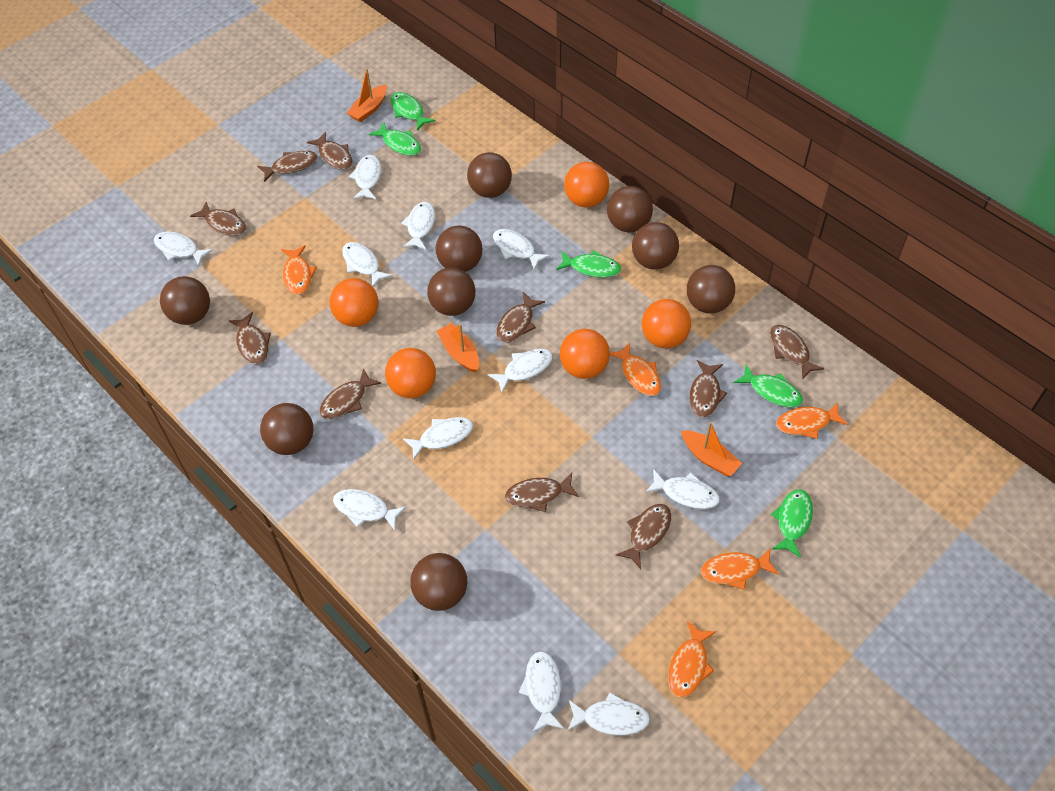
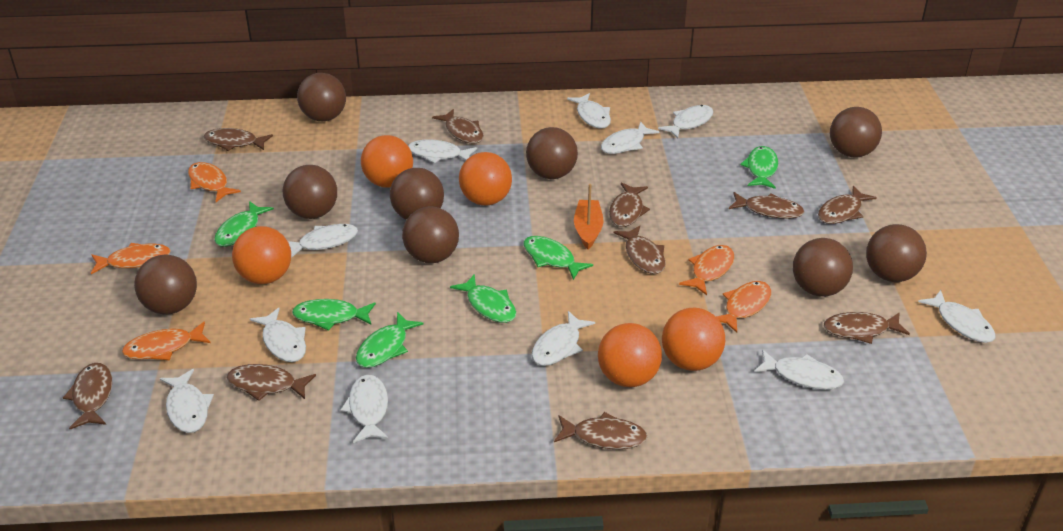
green fish: [369,122,421,156] [391,92,435,130] [556,250,621,278] [734,365,803,407] [771,489,813,558] = 5 -> [214,201,274,247] [292,299,376,331] [356,312,424,368] [450,274,516,323] [523,236,593,280] [740,146,778,189] = 6
orange boat: [347,68,387,122] [437,323,479,373] [681,422,742,476] = 3 -> [574,184,604,249] = 1

